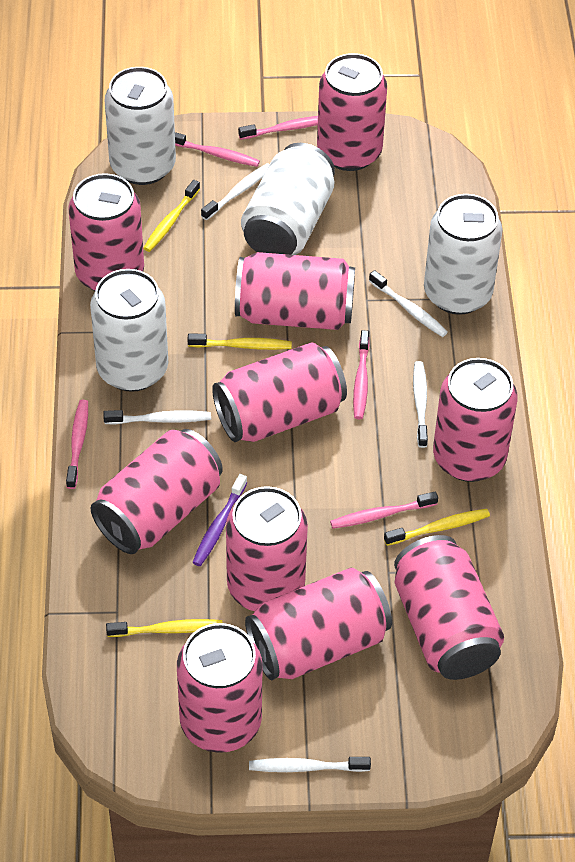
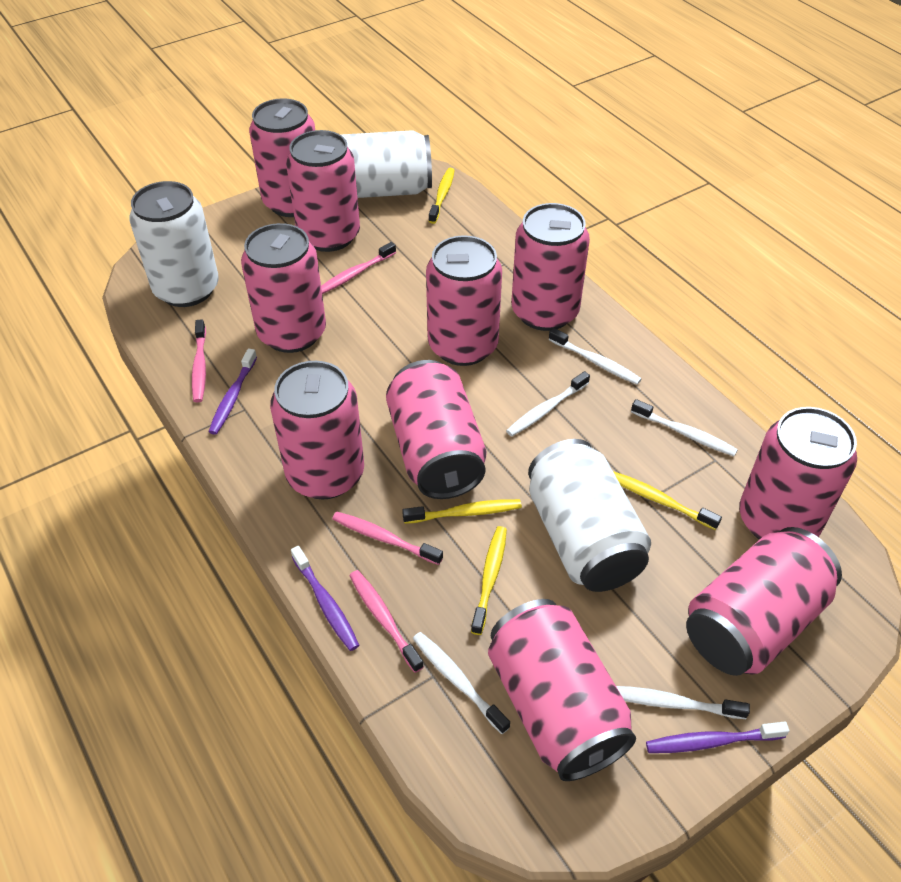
pink toothbrush: [66,400,88,489] [175,132,260,167] [238,116,318,140] [330,492,438,529] [353,330,370,419] = 5 -> [192,319,206,402] [321,242,396,294] [332,512,443,565] [349,570,424,673] = 4
purple toothbrush: [192,474,247,566] = 1 -> [208,348,257,435] [291,546,359,651] [646,722,789,753] = 3
white can: [90,269,168,392] [105,67,176,185] [241,143,335,255] [424,194,503,315] = 4 -> [129,181,219,307] [341,130,432,198] [528,439,651,592] = 3

